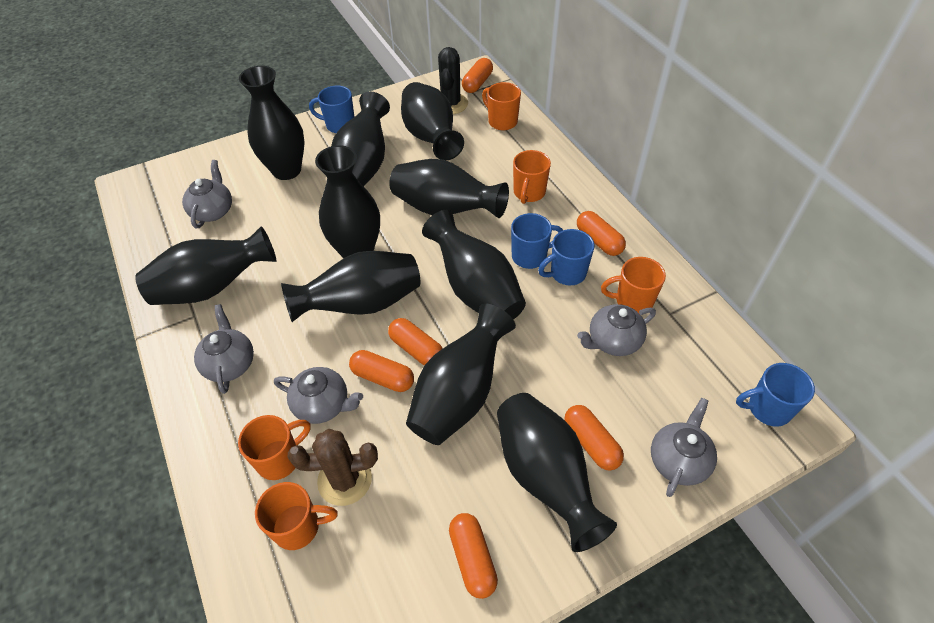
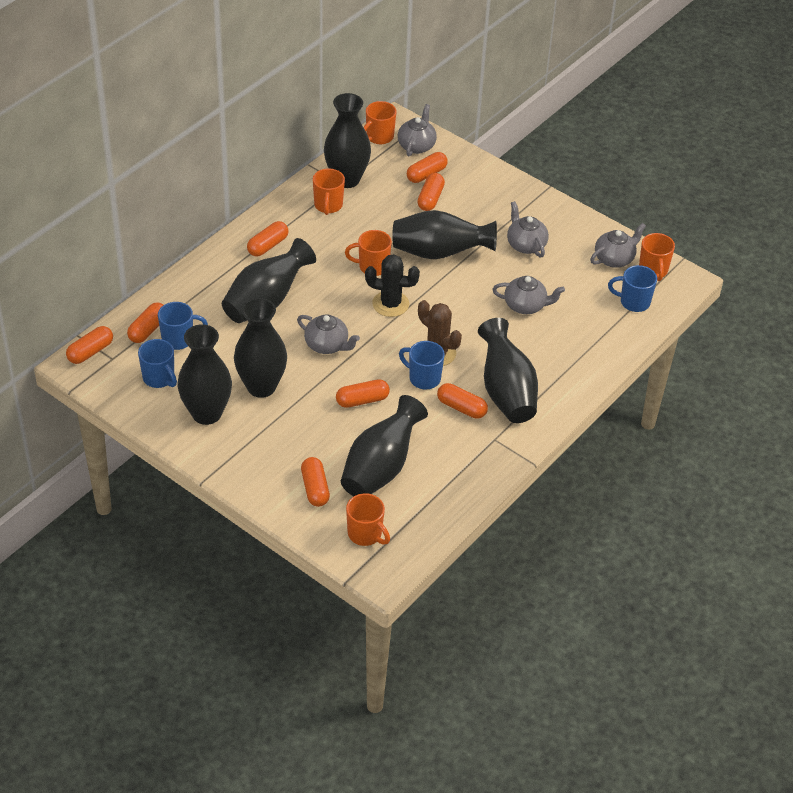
black vase: [135,226,276,305] [239,66,305,180] [281,251,420,322] [315,145,380,259] [331,92,390,186] [389,159,509,218] [401,82,464,160] [406,304,516,445] [422,210,526,320] [497,393,617,552] = 10 -> [177,324,232,425] [222,238,316,323] [234,298,287,398] [324,93,371,188] [341,395,428,496] [392,210,497,259] [478,318,538,423] = 7
orange capsule: [349,350,414,392] [388,318,443,365] [449,513,498,599] [462,58,493,93] [564,405,624,471] [577,211,626,256] = 6 -> [66,326,113,364] [127,302,163,343] [247,221,288,256] [301,457,330,507] [336,379,390,408] [407,152,448,183] [417,173,445,211] [437,383,488,419] = 8

